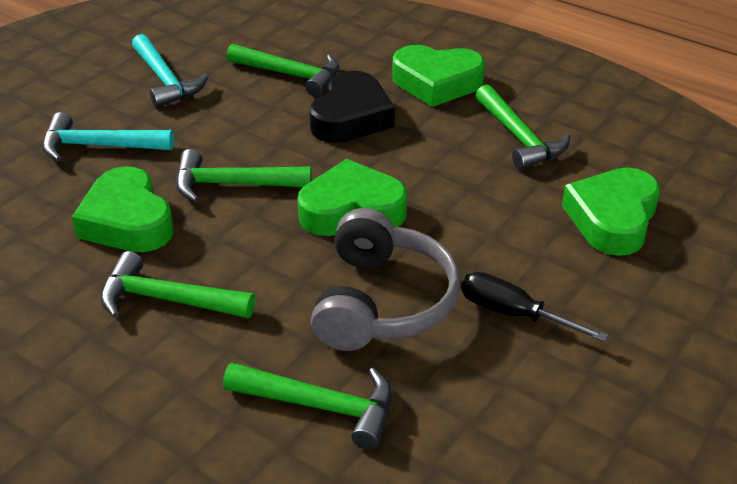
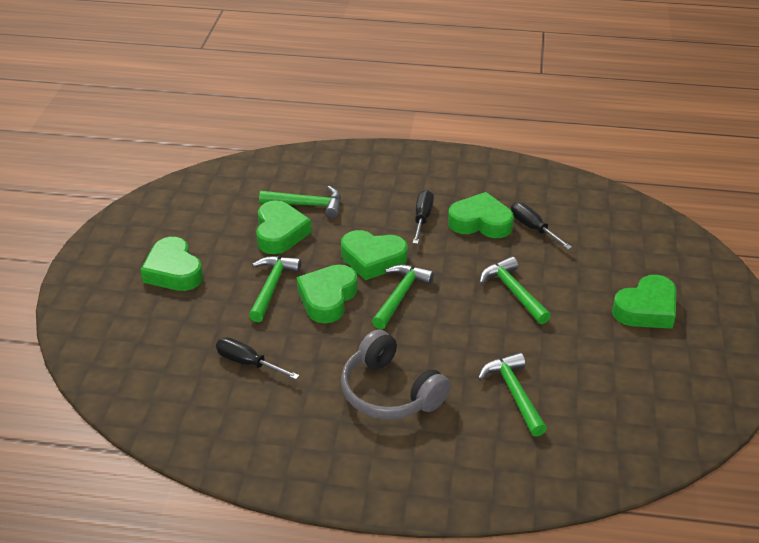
black heart: [309,71,395,143] = 1 -> none = 0
black screwdriver: [461,272,608,342] = 1 -> [216,337,300,379] [413,190,434,244] [511,202,572,249] = 3
green heart: [72,166,174,252] [298,159,407,236] [392,45,485,107] [562,168,660,256] = 4 -> [141,237,203,291] [256,200,312,254] [297,264,358,323] [341,230,408,280] [448,192,514,238] [612,275,676,329] = 6
turquoise hammer: [42,112,174,161] [132,34,209,108] = 2 -> none = 0

